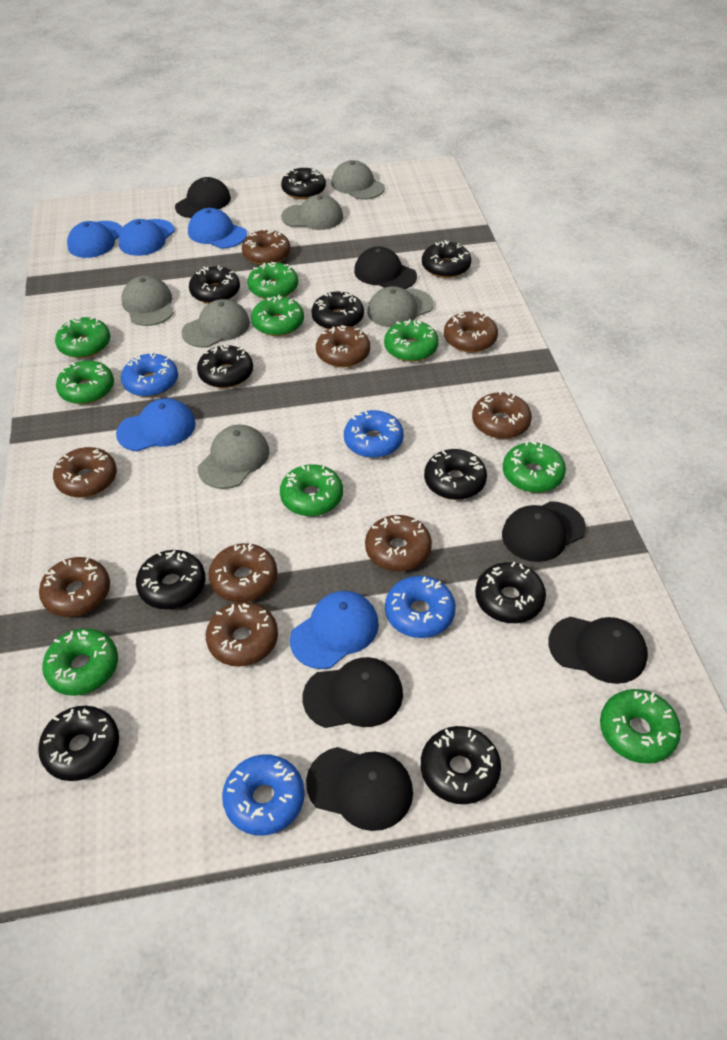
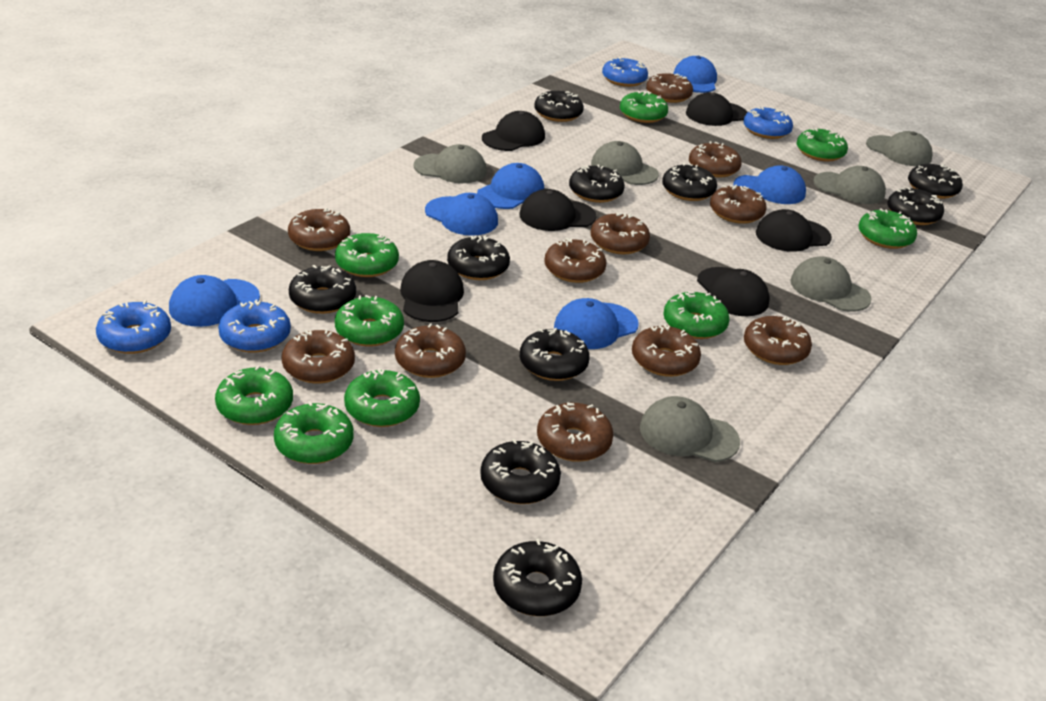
blue cap: [67,221,122,258] [116,398,196,451] [118,219,175,256] [188,208,247,248] [290,591,379,669] = 5 -> [169,275,260,327] [425,193,498,236] [477,163,544,209] [554,298,639,349] [673,56,717,93] [733,165,806,204] = 6
brown donut: [39,557,110,617] [53,447,117,497] [206,602,278,666] [209,543,277,602] [242,228,290,265] [316,325,370,367] [365,515,432,571] [444,310,498,353] [472,391,532,439] = 9 -> [282,329,355,384] [288,208,350,251] [395,323,466,378] [537,402,614,462] [544,238,607,283] [591,212,650,254] [632,324,701,377] [646,73,693,103] [689,141,742,178] [710,184,766,224] [744,316,812,365] = 11

